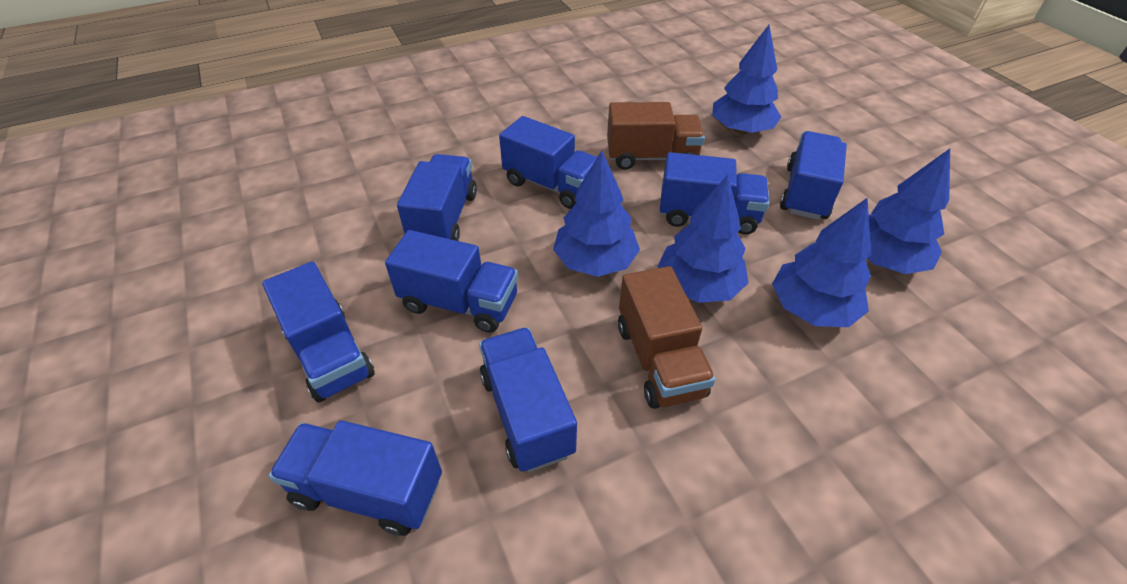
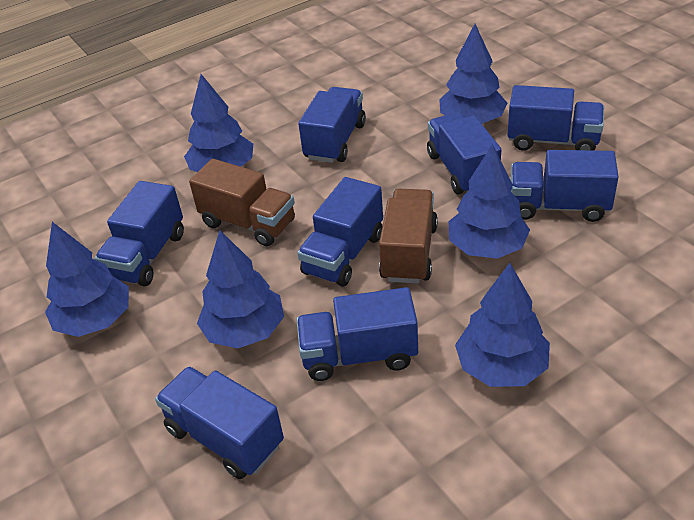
blue tree: [553,150,640,277] [657,175,749,303] [712,25,781,134] [772,197,871,327] [867,149,950,274] = 5 -> [45,222,129,337] [184,74,253,172] [197,230,284,348] [439,24,507,124] [449,144,530,259] [455,263,550,387] = 6

